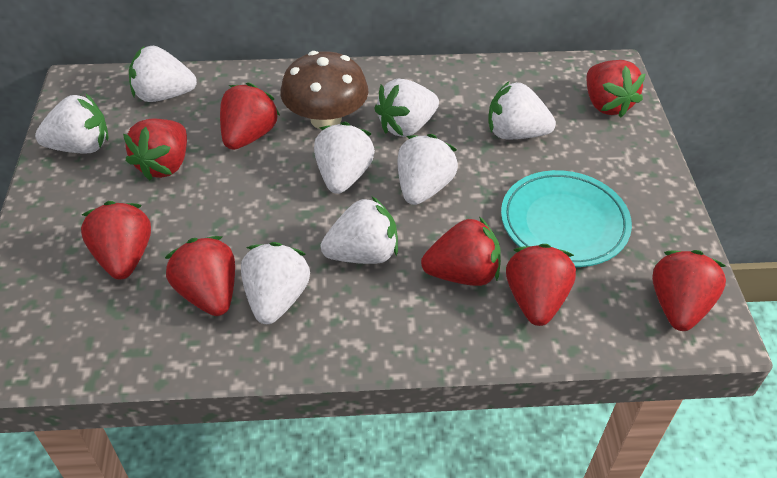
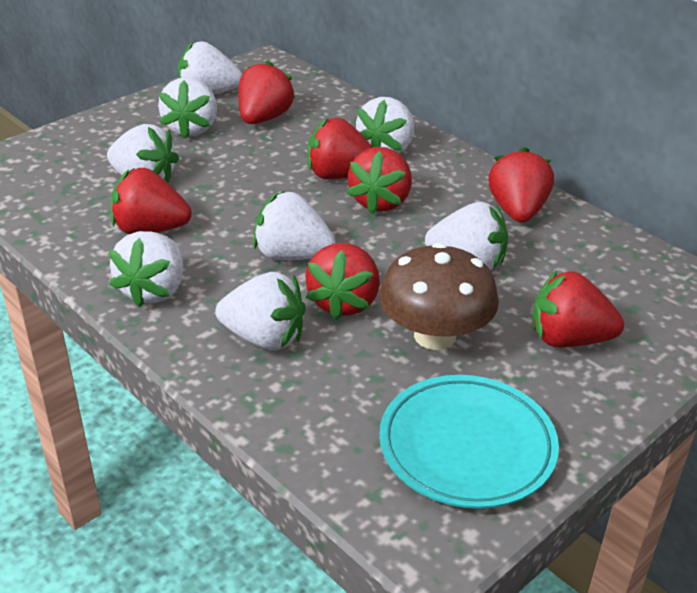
red strawberry: [81,201,151,280] [123,119,187,181] [165,236,235,316] [220,83,280,150] [421,216,501,286] [506,244,576,326] [586,60,645,118] [652,250,726,331] = 8 -> [110,168,192,234] [239,60,296,124] [305,243,380,320] [307,118,373,179] [347,147,412,214] [488,147,554,223] [532,270,624,347] = 7

